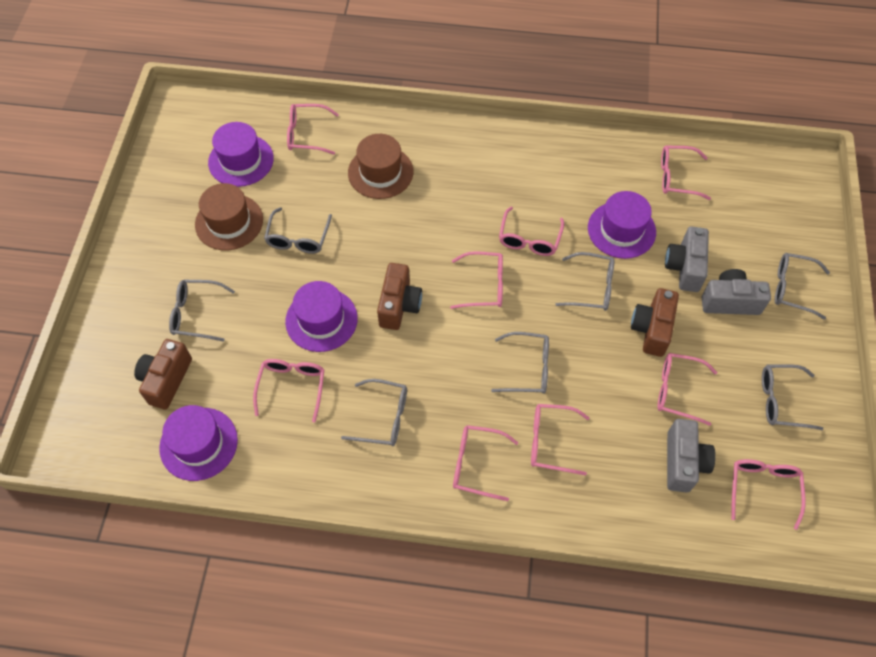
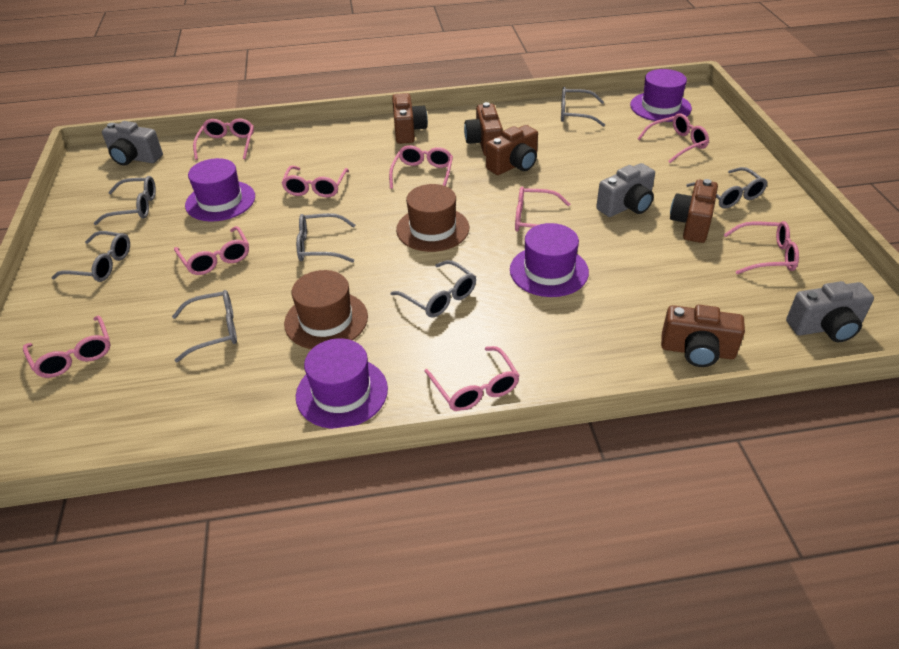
brown camera: [134,339,192,410] [377,263,422,330] [631,288,679,357] = 3 -> [392,93,428,144] [464,102,503,156] [486,125,538,175] [661,305,745,367] [670,179,718,243] = 5

